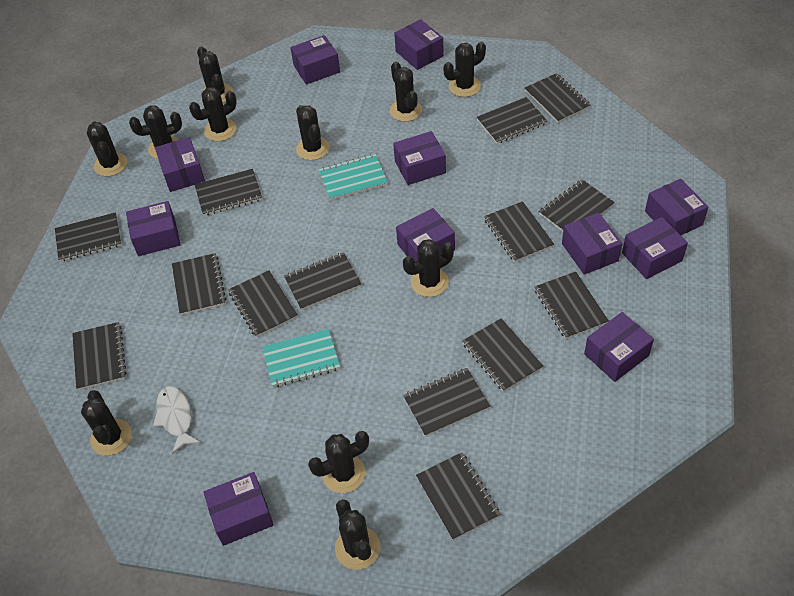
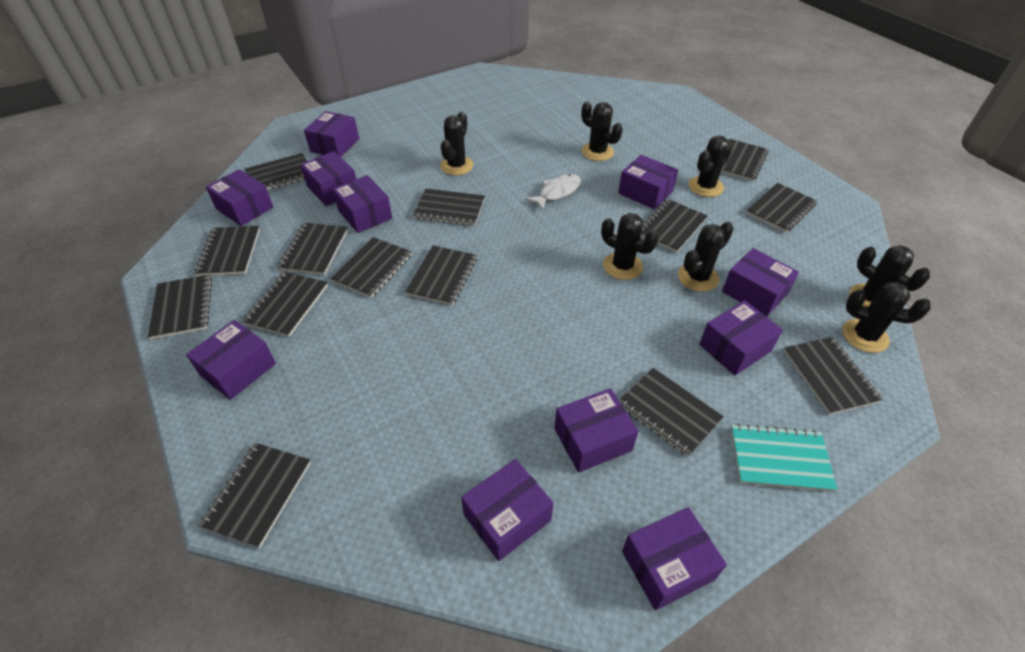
black cactus: [81,390,132,456] [87,121,127,176] [129,105,182,159] [189,87,237,141] [197,46,233,103] [296,105,330,160] [308,431,369,493] [335,499,380,570] [390,62,422,122] [403,239,454,297] [444,42,486,97] = 11 -> [440,112,473,175] [581,101,623,161] [601,213,659,280] [678,222,734,292] [689,135,733,197] [842,282,931,353] [850,245,930,307] = 7
turquoise notebook: [262,329,340,387] [319,154,388,201] = 2 -> [731,424,838,492] = 1

